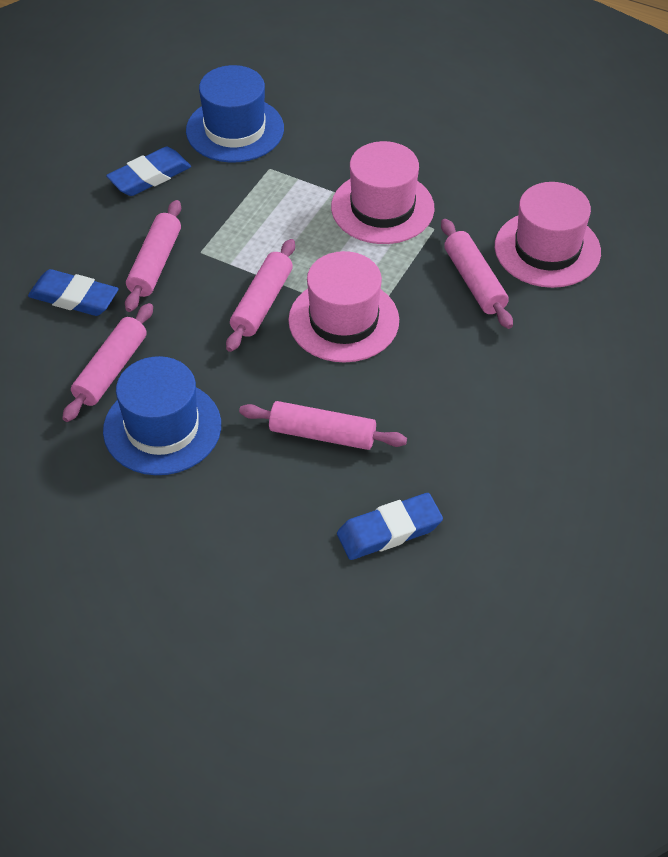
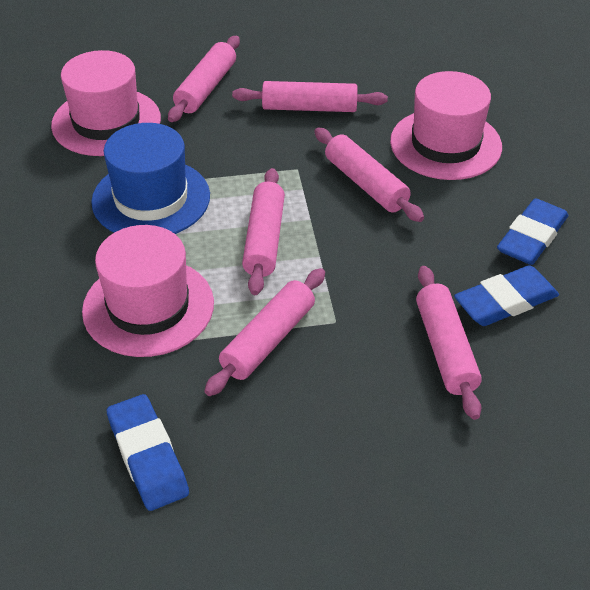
blue hat: [103,356,221,475] [186,65,284,163] = 2 -> [91,123,210,234] = 1
pink rolling pin: [62,303,153,422] [125,200,181,312] [226,239,295,352] [239,401,407,450] [441,219,513,329] = 5 -> [168,36,240,122] [204,268,325,396] [232,81,388,112] [242,168,285,295] [314,128,424,222] [416,266,482,420] = 6

